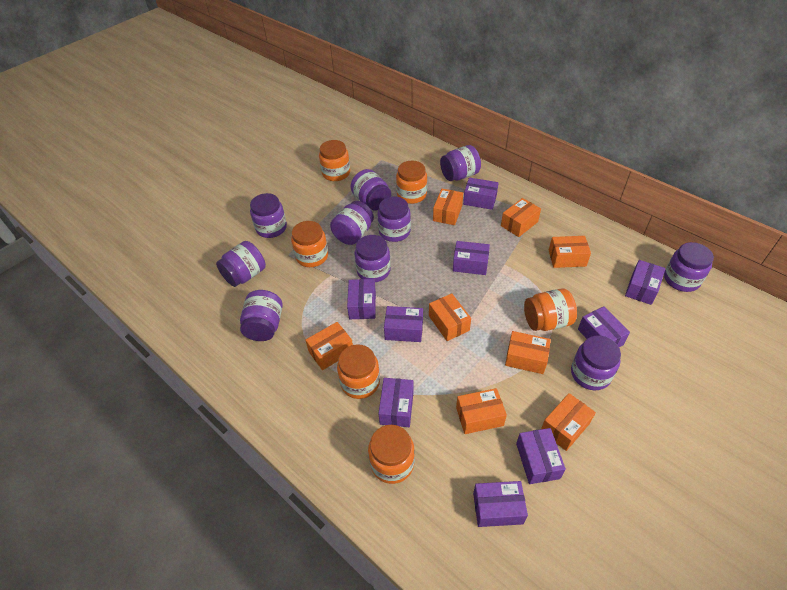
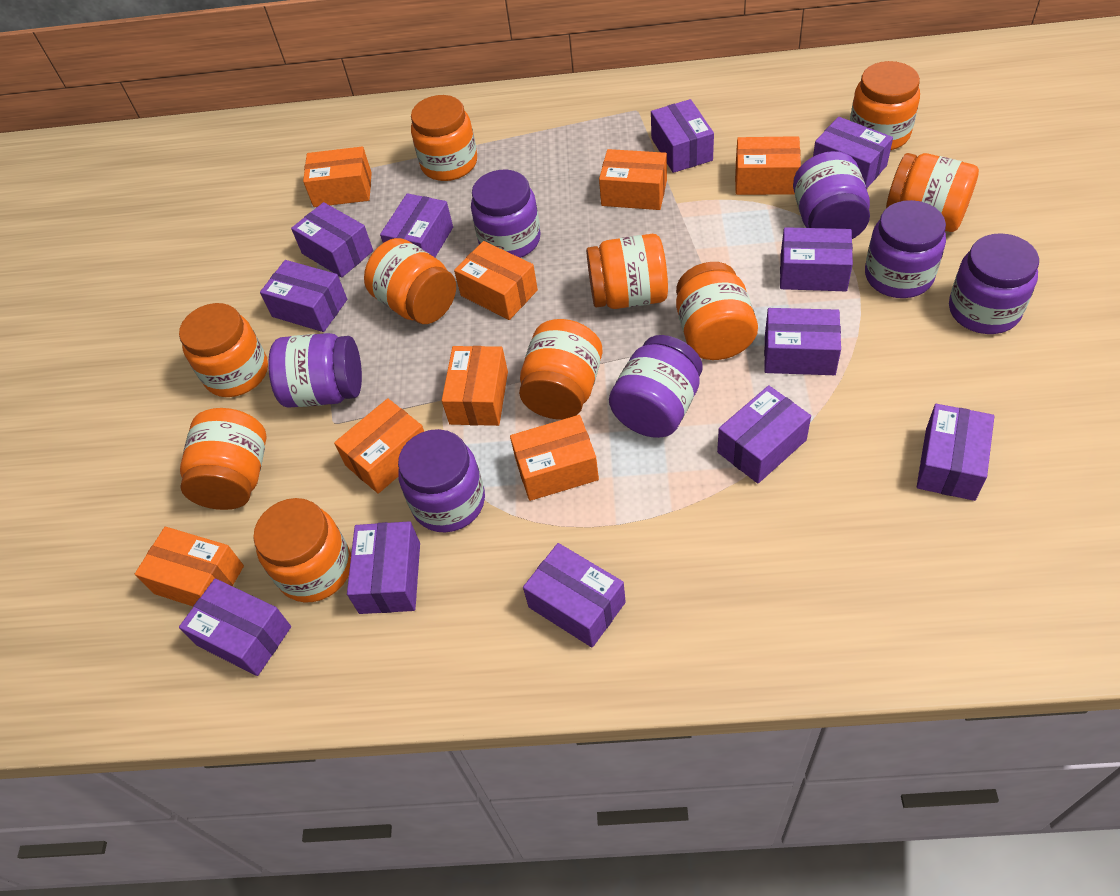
orange jar: [291,221,328,267] [319,140,350,181] [337,344,380,399] [368,425,415,484] [396,161,427,204] [524,288,577,331] = 6 -> [179,303,268,397] [180,408,267,510] [253,498,351,602] [364,238,456,324] [411,95,477,181] [519,319,603,420] [586,234,668,309] [676,262,758,360] [850,61,920,150] [886,153,979,232] = 10
purple box: [347,279,376,319] [378,378,414,427] [384,306,423,342] [453,241,490,275] [463,178,498,210] [473,481,528,527] [516,428,566,484] [578,306,630,347] [625,260,665,305] = 9 -> [179,578,291,676] [260,260,347,332] [291,202,373,278] [347,521,420,614] [380,193,453,257] [523,543,626,648] [651,99,714,173] [717,385,811,483] [764,308,841,375] [780,227,853,291] [813,117,893,188] [917,404,994,501] = 12
purple jar: [216,241,266,287] [240,290,283,341] [250,193,287,238] [330,201,374,245] [350,169,391,211] [355,235,391,282] [377,196,411,242] [440,145,481,181] [571,336,621,390] [664,242,714,292] = 10 -> [268,333,362,408] [398,429,485,532] [471,170,541,258] [609,335,703,438] [793,151,870,239] [865,200,946,298] [949,233,1039,334] = 7

